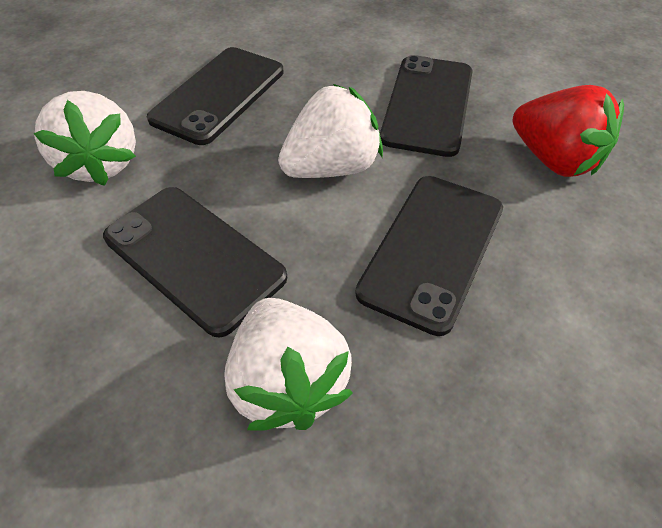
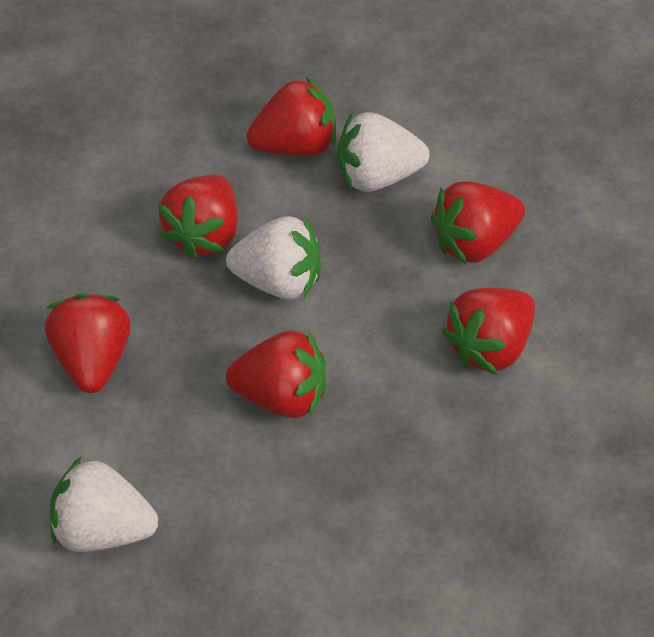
black phone: [103,187,287,338] [147,47,284,145] [355,176,503,336] [380,55,473,157] = 4 -> none = 0
red strawberry: [513,85,624,177] = 1 -> [45,294,131,393] [158,175,238,259] [226,330,326,418] [247,76,336,156] [431,181,525,265] [442,288,535,375] = 6

